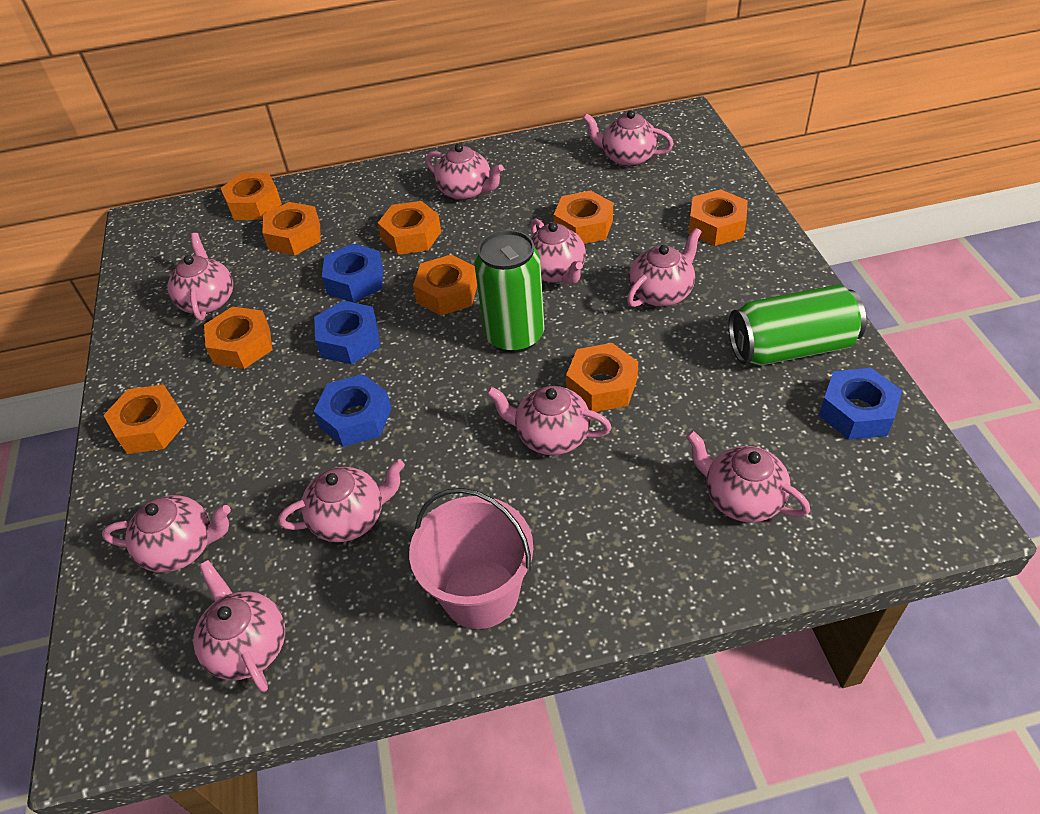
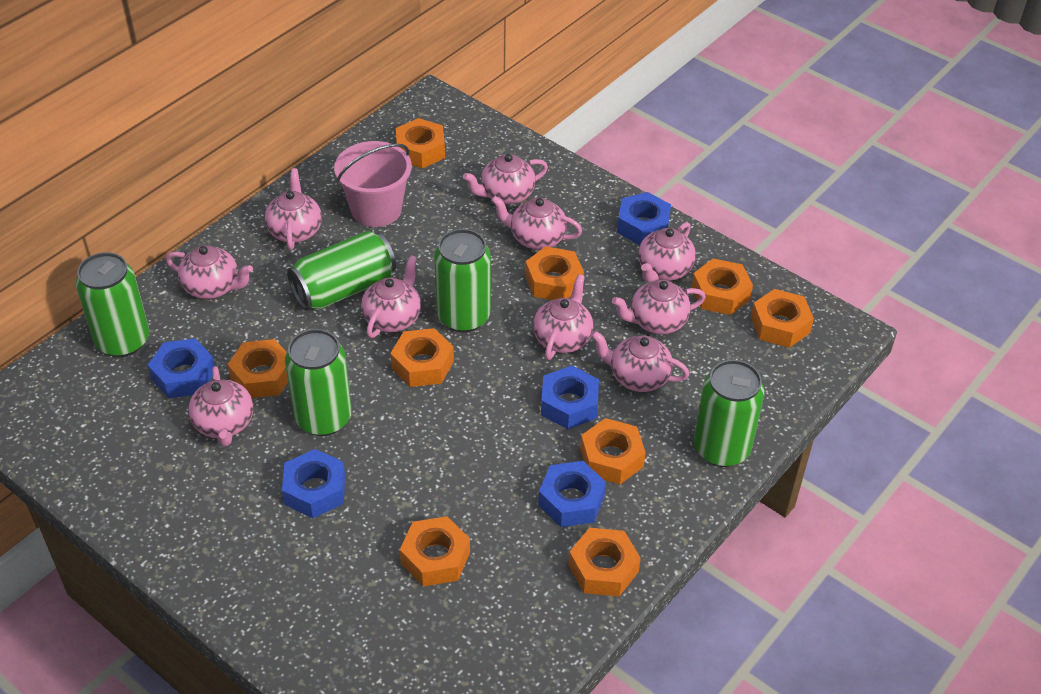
blue nut: [314,301,380,364] [314,374,392,447] [322,243,383,302] [819,368,902,440] = 4 -> [148,338,215,398] [282,449,345,518] [538,461,606,527] [541,366,599,429] [617,192,671,245] = 5
green can: [474,230,544,353] [729,285,866,366] = 2 -> [76,252,149,357] [285,329,352,436] [287,231,396,310] [434,229,491,332] [694,360,764,467] = 5

